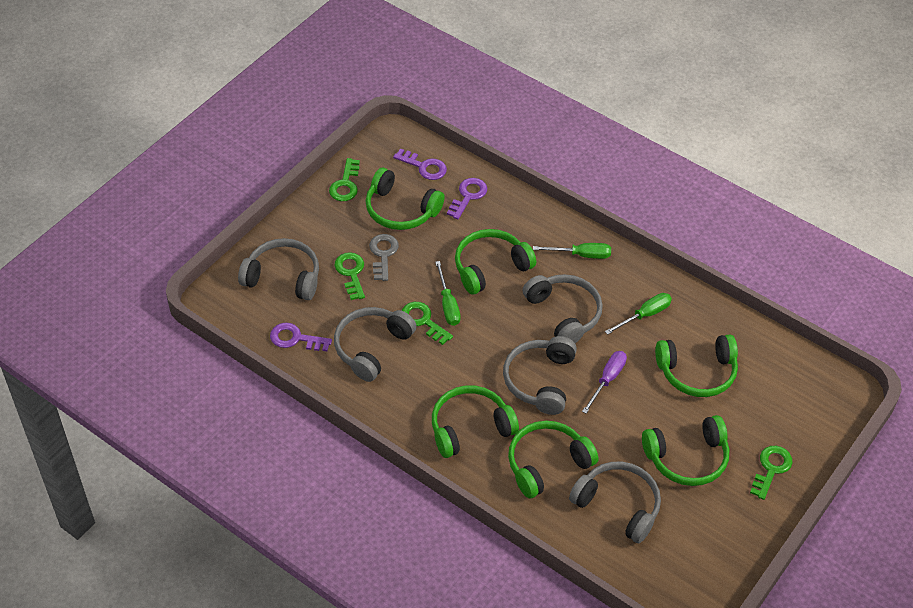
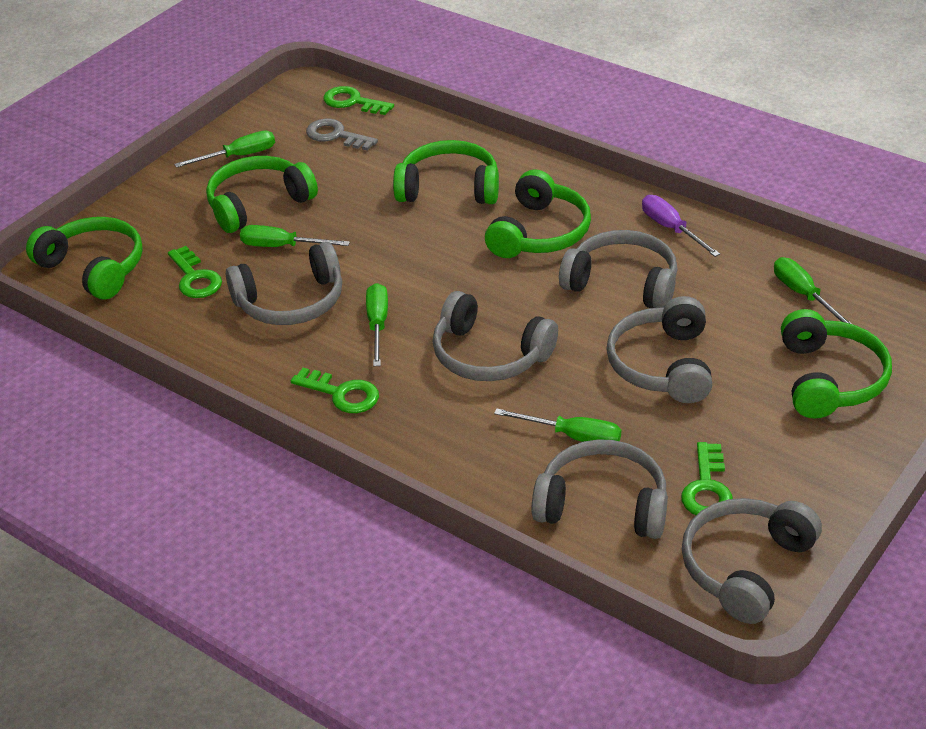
green headphones: [366,168,444,230] [432,385,519,458] [455,229,536,295] [508,421,598,498] [642,415,729,486] [655,335,738,397] = 6 -> [26,217,143,299] [206,156,318,233] [393,140,499,204] [485,169,591,258] [781,309,892,419] = 5
green screwdriver: [435,261,461,326] [533,243,611,259] [605,293,672,335] = 3 -> [174,131,275,168] [240,225,350,247] [366,283,388,366] [494,408,621,442] [774,257,852,324] = 5
grey headphones: [238,238,319,300] [334,307,417,382] [503,336,577,415] [523,274,603,343] [569,462,661,543] = 5 -> [226,242,342,325] [433,291,558,381] [532,439,668,539] [559,230,678,308] [606,296,712,403] [682,498,822,624] = 6
purple key: [270,323,332,351] [393,149,447,180] [447,178,487,219] = 3 -> none = 0

